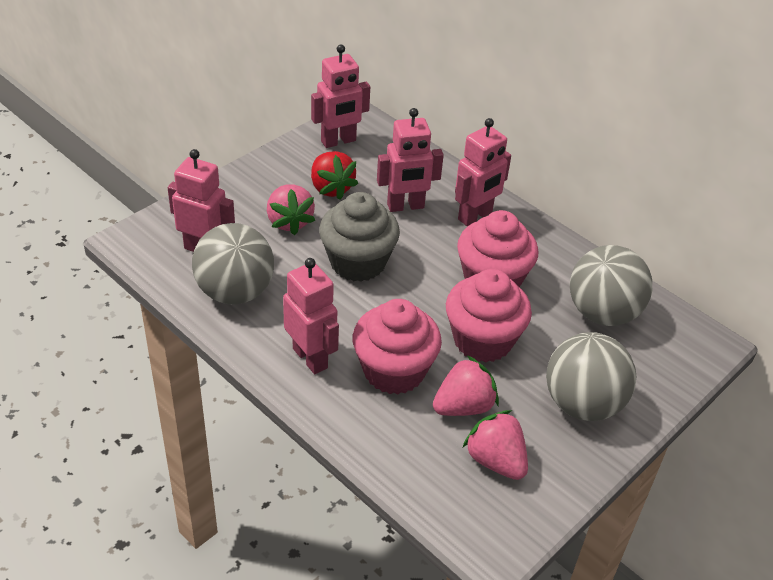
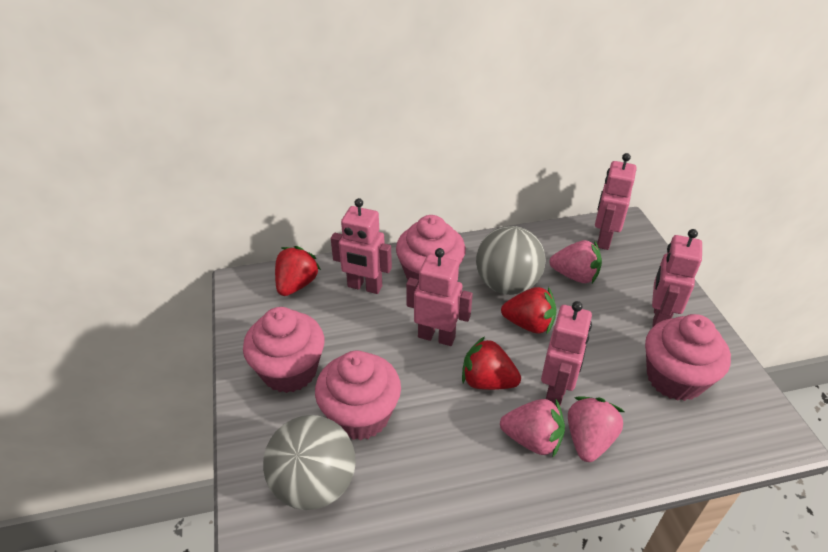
grey ball: [192,223,274,304] [546,332,636,421] [570,245,652,326] = 3 -> [263,415,356,510] [476,226,545,295] = 2
grey cupcake: [319,192,400,282] = 1 -> none = 0
pink cupcake: [353,299,442,395] [446,269,532,362] [457,210,538,287] = 3 -> [243,307,324,393] [315,350,401,440] [396,215,466,280] [645,314,731,401] = 4
red strawberry: [311,151,358,200] = 1 -> [275,246,321,296] [462,336,521,390] [501,287,557,334] = 3

